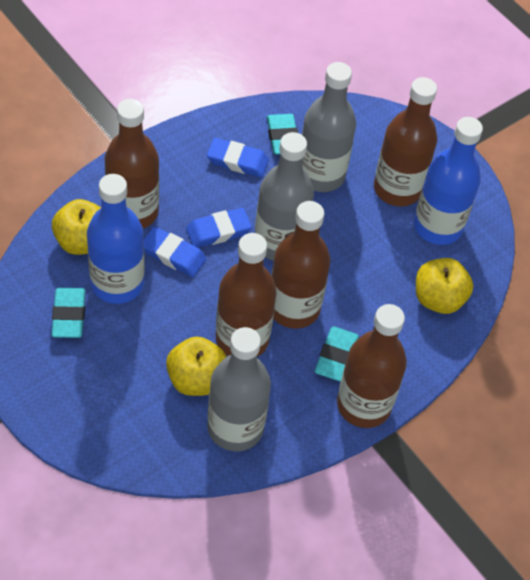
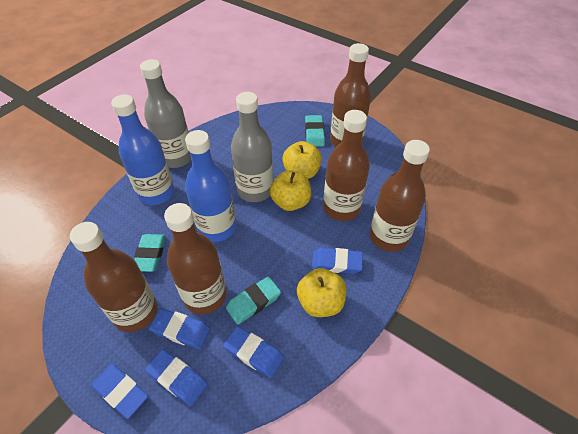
blue eraser: [144,227,206,277] [186,208,252,248] [207,138,269,177] = 3 -> [92,364,148,419] [145,349,208,406] [149,308,211,349] [223,326,284,378] [311,247,363,274] = 5
grey bottle: [207,327,271,451] [255,132,314,261] [302,62,356,192] = 3 -> [140,59,191,168] [231,92,273,202] = 2

